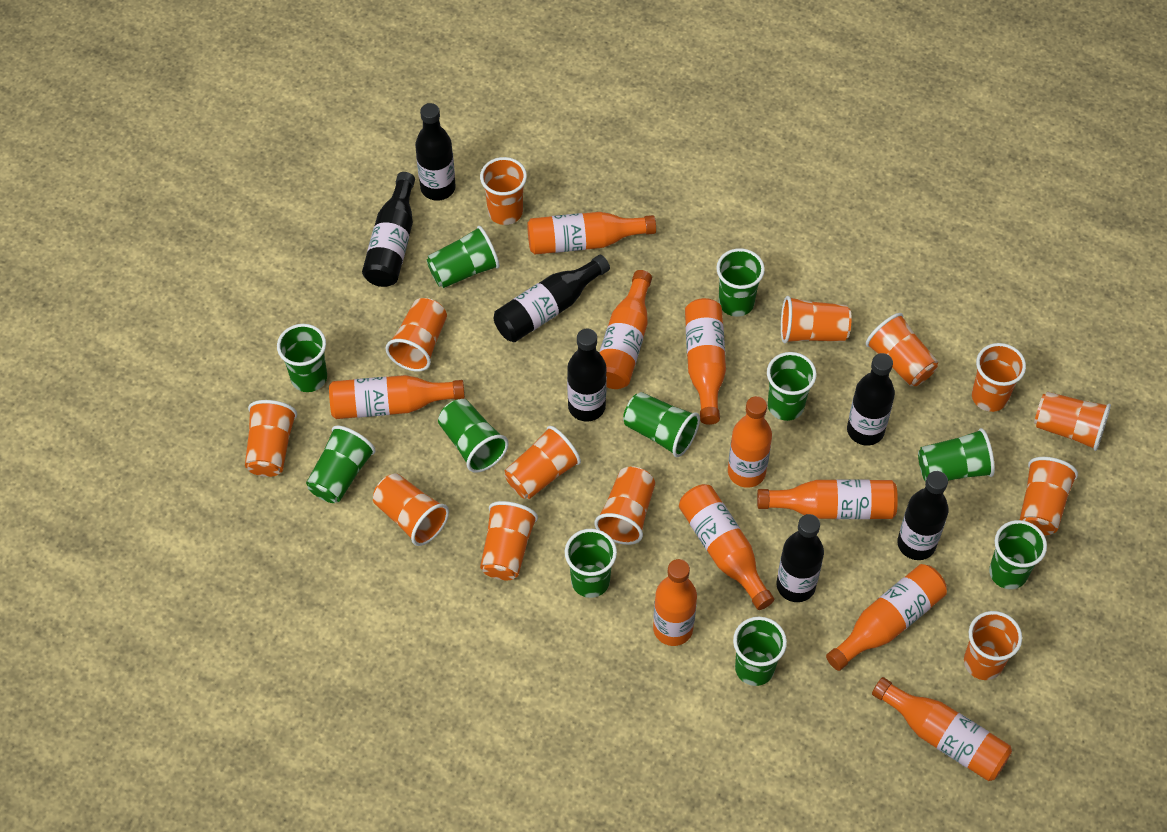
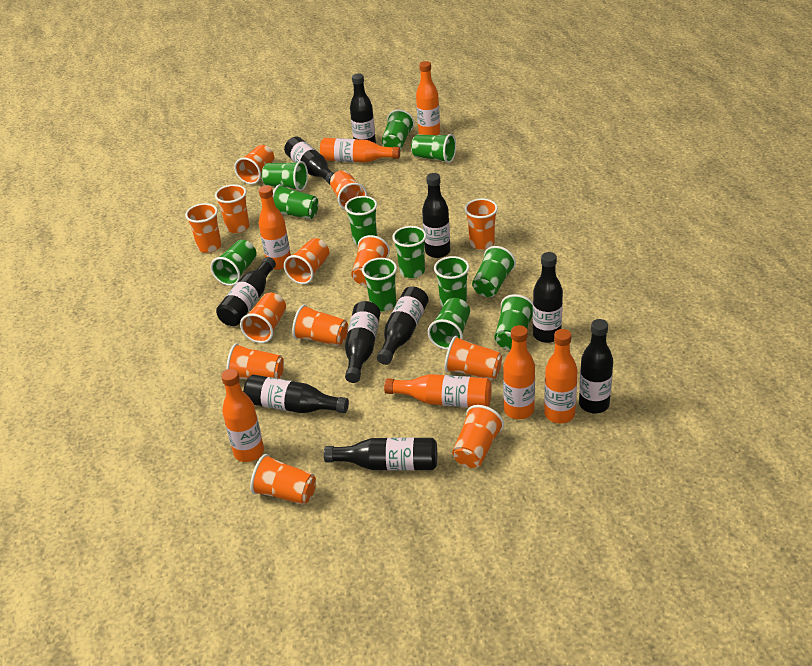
black bottle: [362,172,415,287] [415,103,456,201] [494,255,610,342] [567,329,607,422] [777,514,824,602] [847,353,895,446] [897,471,949,560] = 7 -> [216,257,276,326] [243,375,349,413] [284,137,334,184] [324,438,437,470] [345,301,380,383] [350,73,376,143] [377,287,429,365] [422,173,450,258] [533,252,563,343] [579,319,613,413] = 10
green cup: [277,324,327,392] [306,425,376,503] [426,226,500,288] [438,399,509,473] [565,529,617,598] [623,392,700,457] [716,248,765,317] [733,617,787,686] [767,352,817,421] [918,428,995,482] [989,520,1047,589] = 11 -> [210,240,257,286] [261,161,308,191] [273,184,319,219] [345,196,377,245] [362,258,397,312] [382,109,415,149] [392,226,426,278] [411,134,456,163] [428,298,470,350] [434,256,469,307] [472,246,516,297] [495,294,533,350] = 12
orange bottle: [329,375,465,419] [527,212,656,255] [599,270,652,389] [653,559,697,646] [679,484,774,610] [685,298,726,425] [728,396,772,488] [757,479,898,519] [826,564,947,671] [872,677,1012,781] = 10 -> [221,369,264,462] [258,185,291,270] [320,138,400,163] [384,374,492,408] [416,61,440,135] [503,325,535,419] [544,329,577,423] = 7

